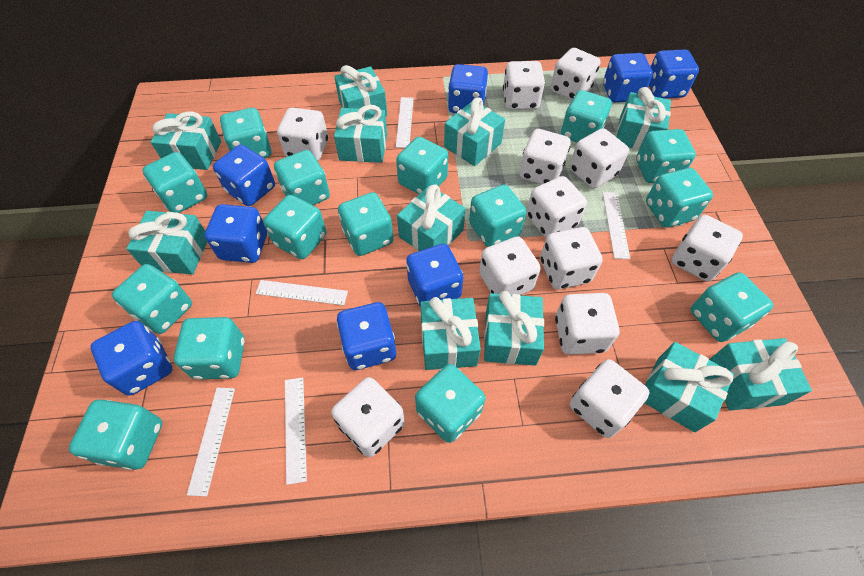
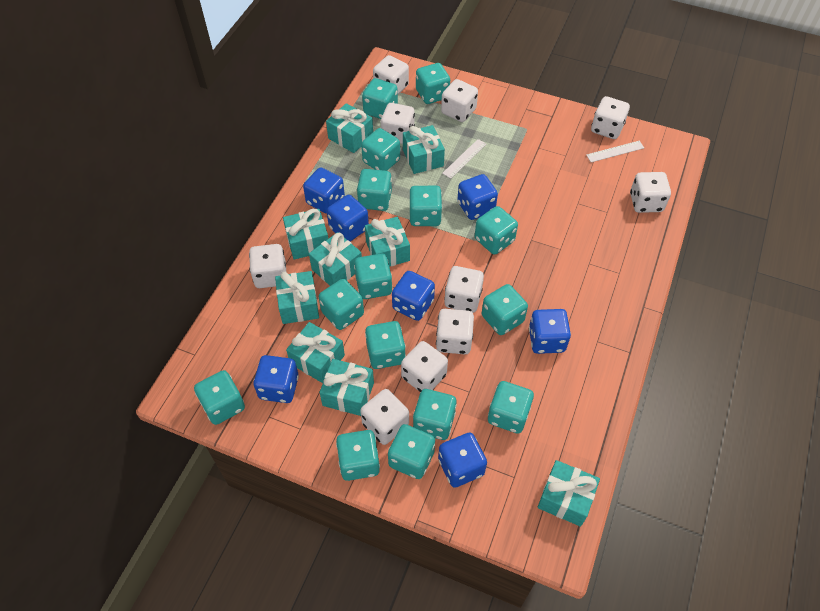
blue dice: [91,321,172,396] [204,204,267,263] [213,145,275,206] [337,302,396,370] [406,244,463,307] [448,64,488,113] [603,53,653,102] [649,49,699,99] = 8 -> [254,355,299,403] [303,167,345,214] [327,195,369,241] [392,271,435,321] [438,432,487,488] [457,174,498,220] [529,309,571,354] = 7
turquoise gift: [126,211,207,275] [151,111,221,170] [334,65,387,116] [334,105,387,163] [397,184,466,251] [420,297,481,370] [444,98,505,166] [484,291,544,366] [617,87,671,150] [645,342,734,432] [709,338,812,411] = 11 -> [275,271,319,324] [283,209,328,260] [286,322,345,383] [309,232,362,286] [320,359,374,416] [326,103,373,153] [365,217,410,267] [403,125,445,174] [538,460,600,527] = 9
white dice: [277,108,328,161] [331,377,405,457] [479,236,541,295] [503,61,545,110] [519,129,571,185] [527,176,587,238] [540,227,603,290] [550,48,600,100] [555,293,620,355] [569,128,629,189] [570,359,650,438] [672,215,743,282] = 12 -> [249,244,286,288] [360,389,409,445] [373,55,409,94] [381,103,415,144] [401,341,448,392] [436,309,474,354] [441,79,478,122] [444,266,484,313] [591,96,630,139] [630,172,671,213] = 10
white ruler: [187,388,235,497] [255,280,348,305] [285,377,307,485] [396,97,414,148] [603,192,630,259] = 5 -> [442,139,486,179] [586,141,644,162] = 2

